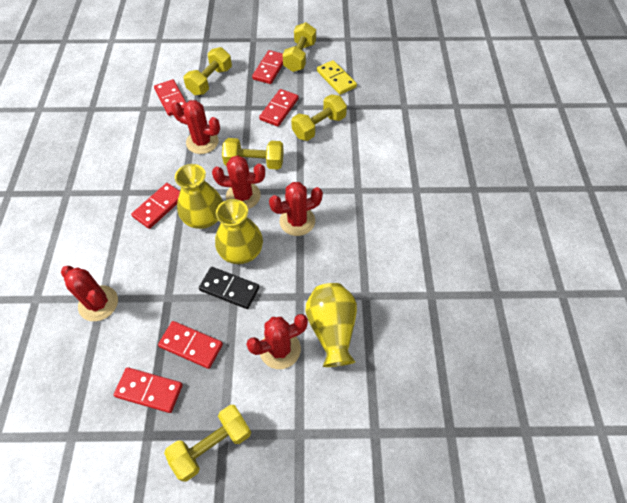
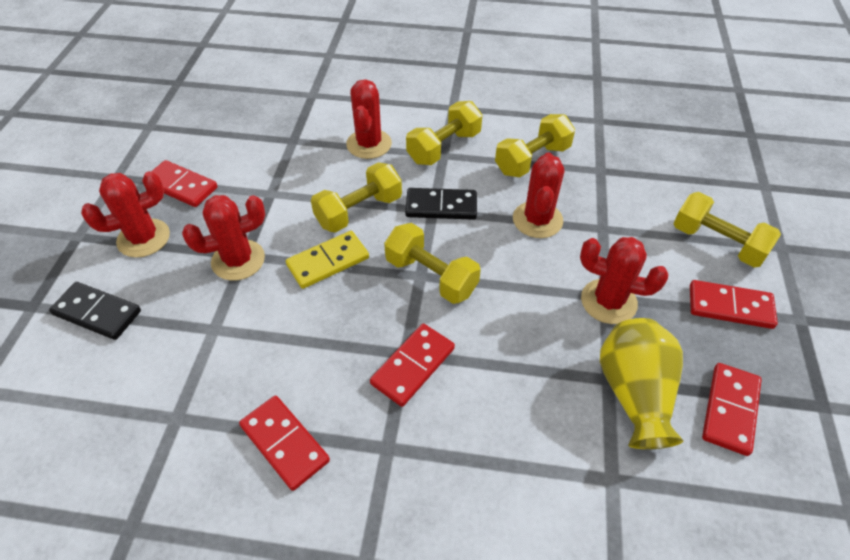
black domino: [199,267,259,309] = 1 -> [49,282,141,340] [405,188,477,220] = 2
red domino: [114,367,183,413] [131,183,180,229] [154,79,186,116] [158,321,223,369] [252,50,283,84] [259,89,299,127] = 6 -> [151,160,218,207] [239,396,330,491] [370,324,455,407] [690,280,778,329] [702,363,762,456] = 5
yellow vase: [175,164,223,229] [215,199,263,264] [305,283,357,367] = 3 -> [600,318,683,449] = 1

